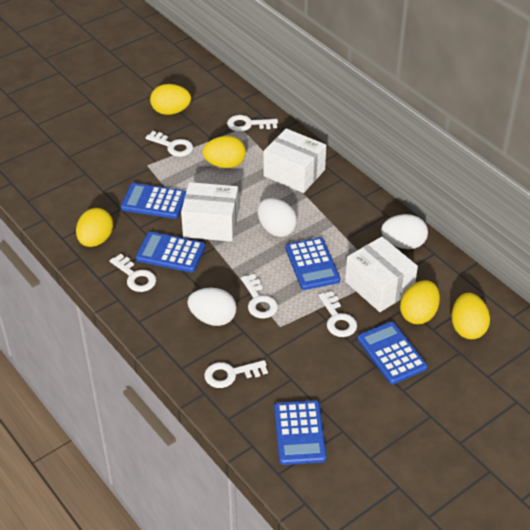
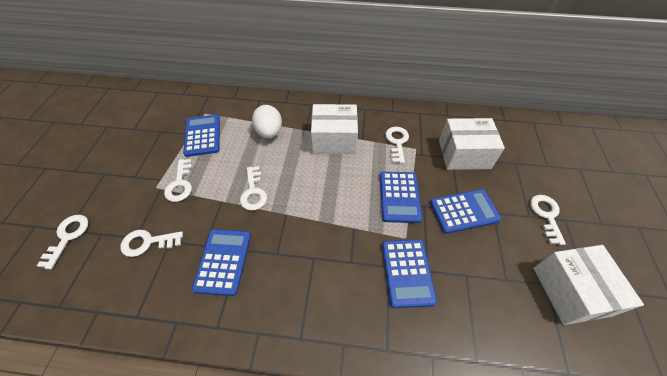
white egg: [187,288,237,326] [257,198,297,237] [381,214,428,249] = 3 -> [252,105,282,139] = 1
yellow egg: [76,208,113,247] [150,84,191,115] [203,136,246,168] [400,280,440,324] [451,293,490,339] = 5 -> none = 0

